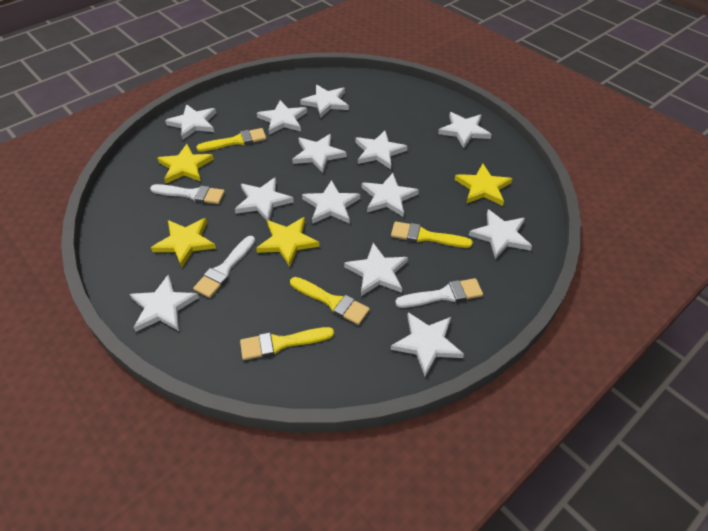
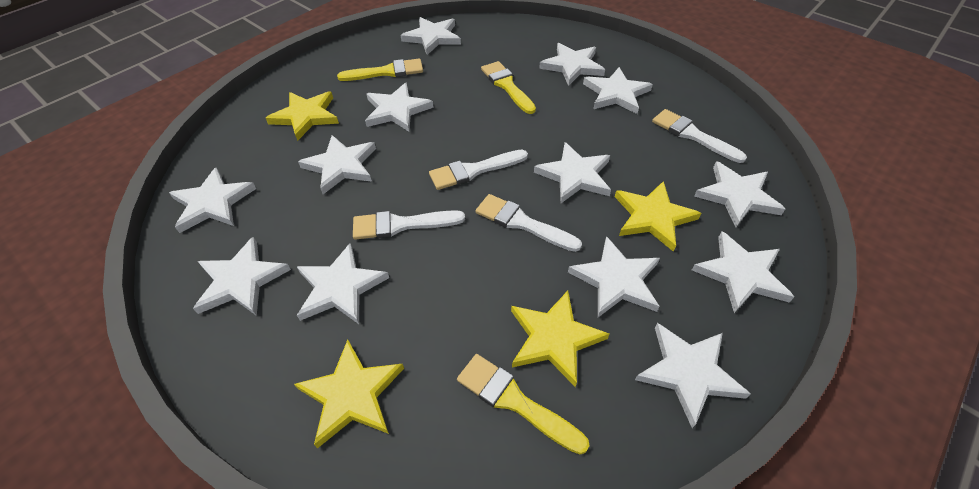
white brush: [150,184,225,204] [193,236,255,298] [395,278,483,308] = 3 -> [353,210,465,240] [429,150,528,190] [476,194,582,252] [652,109,747,163] = 4
yellow brush: [196,128,266,152] [240,327,334,360] [290,277,370,325] [391,221,473,248] = 4 -> [337,59,423,81] [457,354,590,454] [481,61,536,114] = 3

